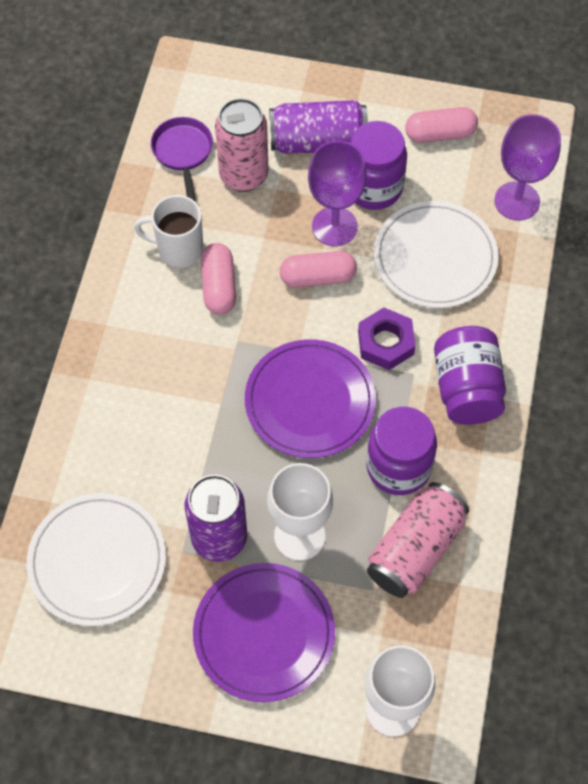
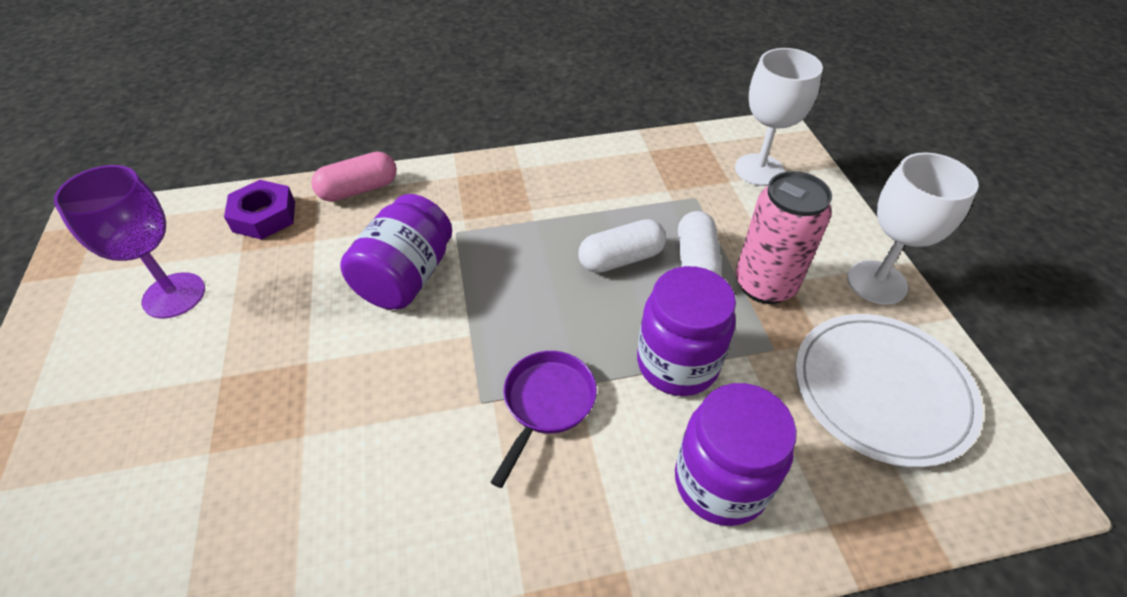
pink can: [215,98,269,192] [367,482,469,598] = 2 -> [736,171,832,304] = 1
pink capsule: [201,243,236,314] [280,251,357,288] [405,107,478,143] = 3 -> [311,152,397,202] = 1
purple can: [185,475,247,562] [269,100,368,154] = 2 -> none = 0
purple goblet: [308,141,367,246] [494,114,561,221] = 2 -> [54,165,205,319] = 1
purple plate: [193,563,335,702] [245,339,376,458] = 2 -> none = 0
white capsule: none = 0 -> [578,219,666,273] [678,211,722,276] = 2
white mug: [134,195,203,267] = 1 -> none = 0
white plate: [27,493,166,626] [374,201,498,308] = 2 -> [795,314,983,467] = 1

